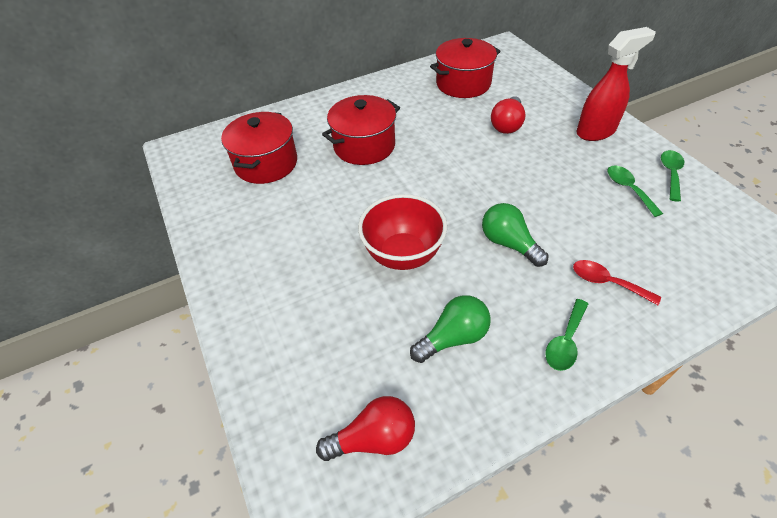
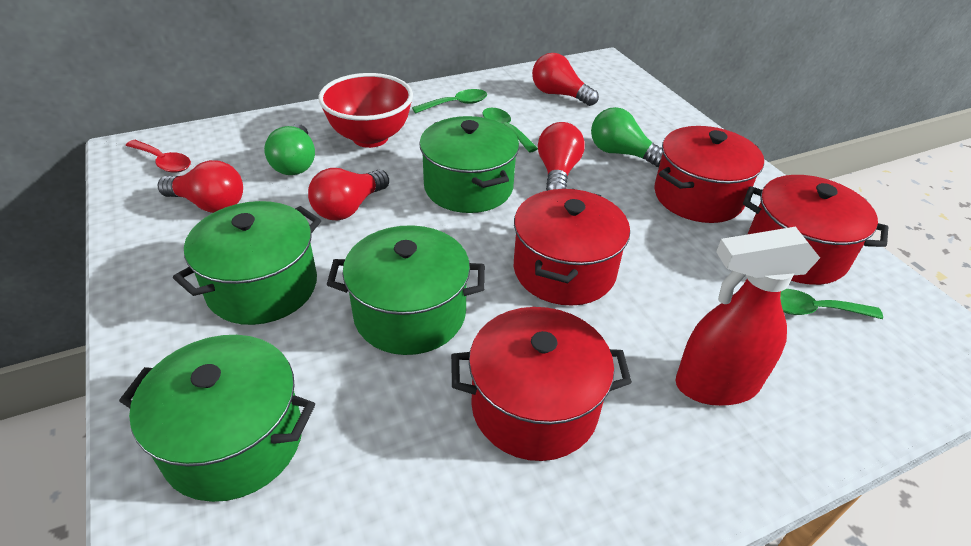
green pot: none = 0 -> [119,335,315,502] [173,201,321,325] [327,225,485,355] [419,116,519,213] = 4
red light bulb: [316,396,415,461] [491,96,525,134] = 2 -> [157,160,243,213] [308,168,389,220] [532,53,599,106] [538,122,585,191] = 4
red pot: [221,112,297,184] [322,95,400,165] [430,38,501,98] = 3 -> [451,307,632,461] [514,189,630,306] [654,126,764,223] [743,175,888,285] = 4

